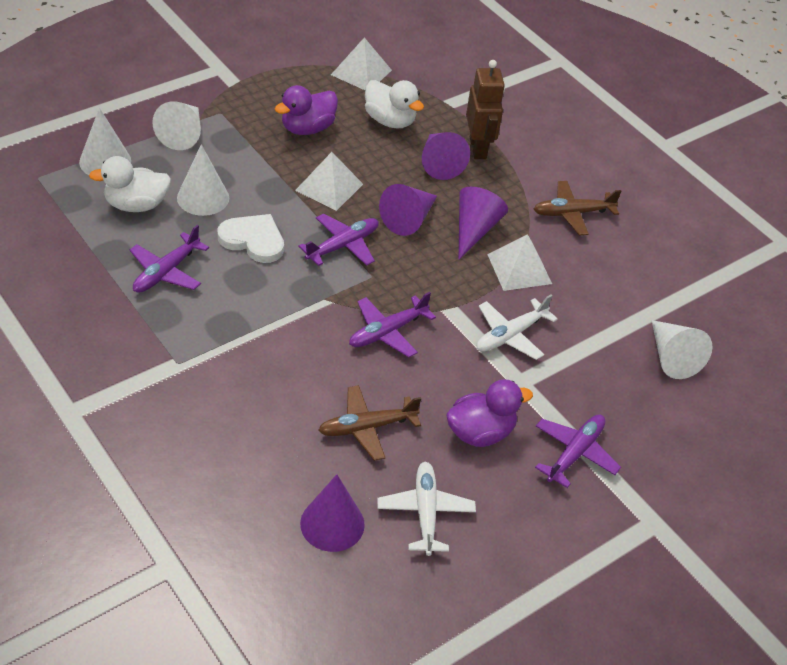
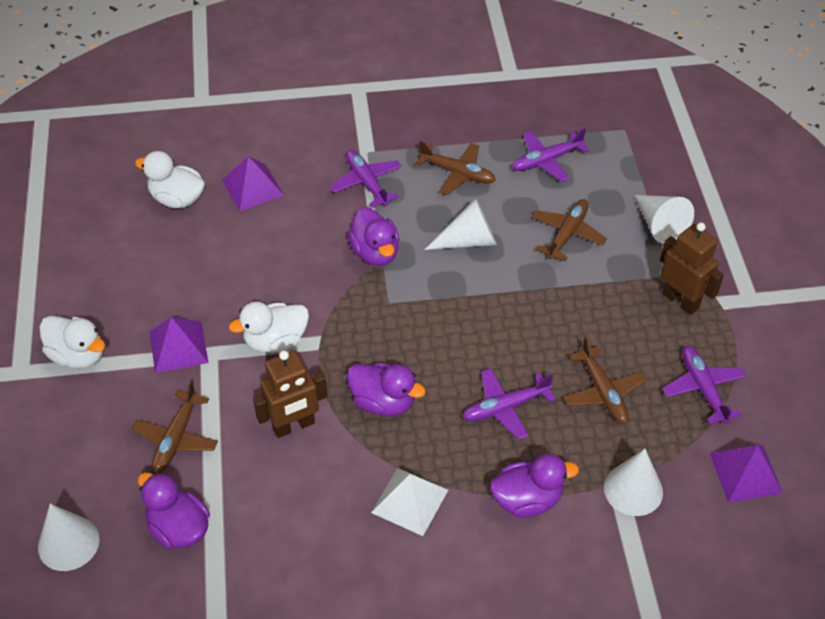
brown plane: [318,385,421,461] [534,181,621,235] = 2 -> [131,381,218,473] [415,141,496,195] [531,199,607,261] [563,337,646,424] = 4
brown robot: [466,60,505,159] = 1 -> [253,350,328,438] [660,222,724,315] = 2
purple cone: [300,474,365,552] [379,184,437,236] [422,132,470,180] [459,187,508,259] = 4 -> none = 0
purple duck: [275,85,338,135] [446,379,533,447] = 2 -> [138,472,210,549] [347,207,399,266] [347,363,426,416] [490,454,579,518] = 4
purple pyramid: none = 0 -> [149,317,208,373] [222,156,284,211] [710,445,783,502] = 3
white duck: [89,156,171,212] [365,80,424,128] = 2 -> [39,316,105,369] [135,151,205,208] [229,302,309,353] = 3
white heart: [218,214,284,263] = 1 -> none = 0
white plane: [377,462,476,556] [477,294,558,360] = 2 -> none = 0
white pyramid: [295,152,363,211] [331,37,392,90] [487,234,552,291] = 3 -> [371,468,448,536] = 1

